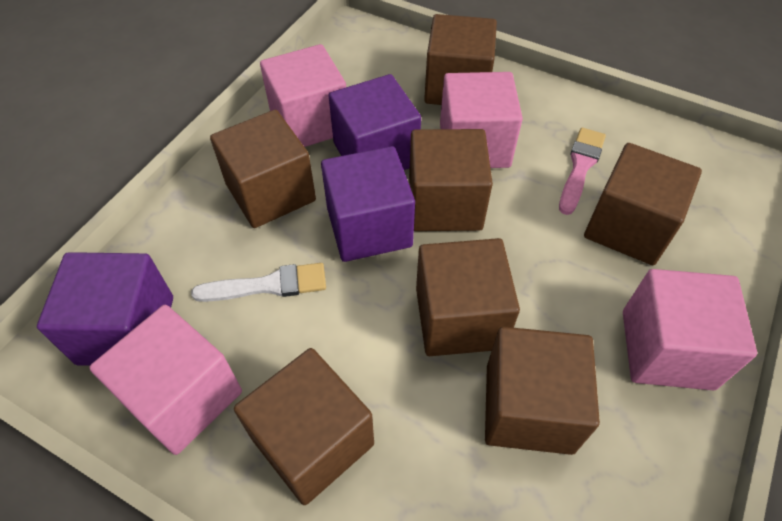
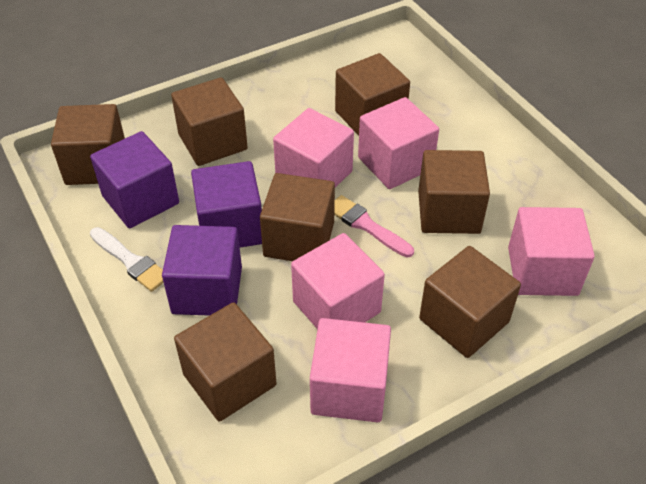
pink cube: [89,305,242,455] [260,44,346,147] [440,72,523,168] [623,269,757,390] = 4 -> [273,108,354,188] [291,233,385,329] [310,318,391,422] [358,97,439,189] [508,207,595,296] = 5

